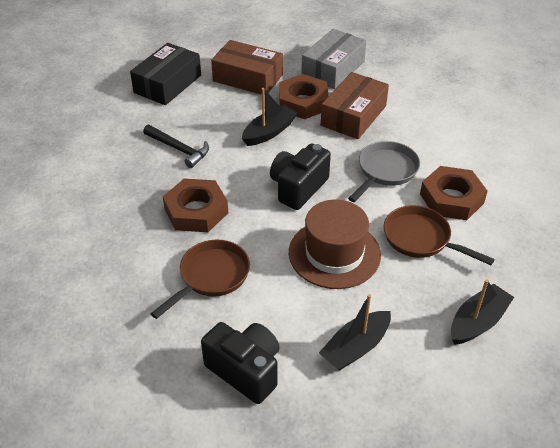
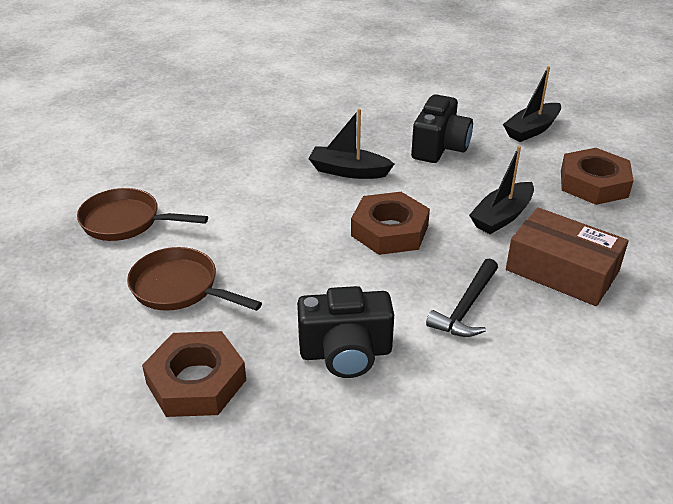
black box: [130,43,201,105] = 1 -> none = 0
brown box: [211,40,283,95] [321,72,389,139] = 2 -> [506,208,628,306] = 1
brown hat: [289,200,381,289] = 1 -> none = 0
grey box: [301,29,366,89] = 1 -> none = 0
grey pan: [348,141,420,202] = 1 -> none = 0

